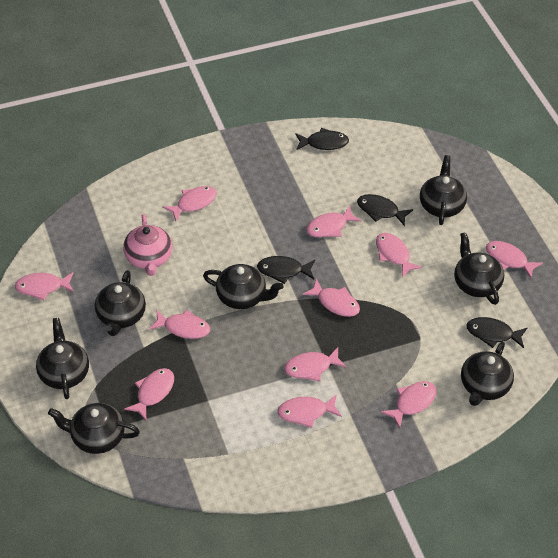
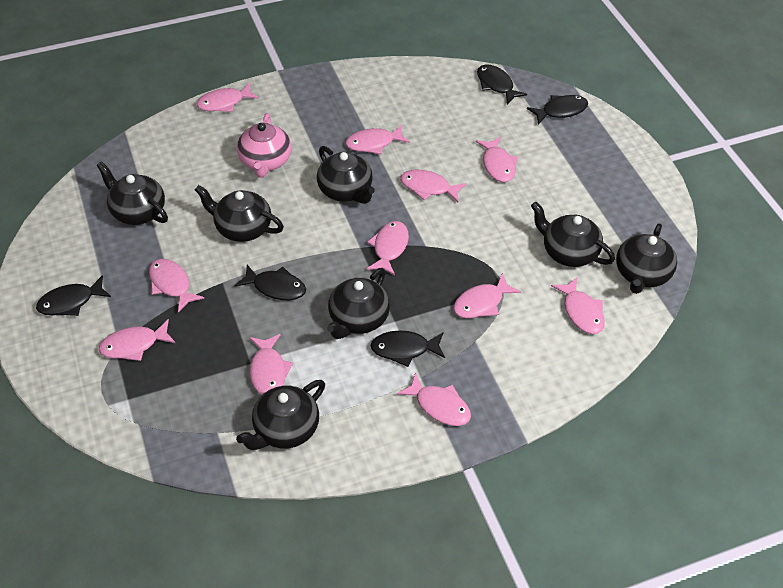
black fish: [257,256,315,284] [295,128,349,150] [357,194,413,226] [466,317,527,348] = 4 -> [36,275,111,316] [234,265,306,300] [370,330,445,367] [477,64,527,104] [527,95,588,125] = 5

